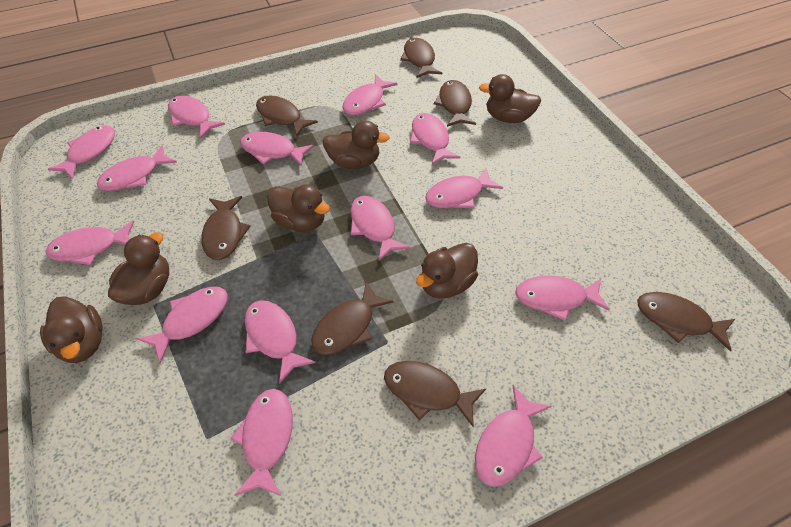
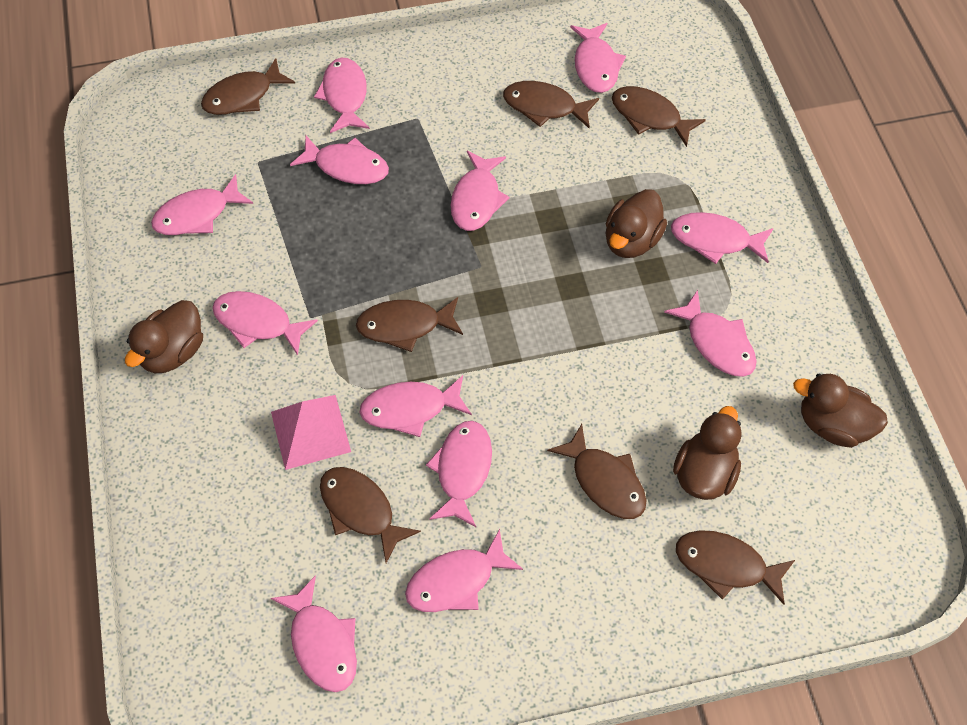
brown duck: [40,296,102,363] [108,232,169,305] [267,185,330,232] [322,120,390,169] [416,243,478,299] [479,74,541,123] = 6 -> [125,300,203,373] [606,189,667,258] [673,406,742,500] [793,374,888,448] = 4
pink fish: [46,220,134,265] [48,126,115,179] [97,145,177,191] [137,287,228,363] [168,95,225,138] [230,389,293,496] [240,132,314,166] [245,300,316,384] [342,74,397,116] [350,196,410,261] [410,113,461,165] [425,168,503,208] [475,385,552,487] [515,275,610,321] = 14 -> [151,174,253,235] [212,291,318,355] [271,575,357,692] [290,136,389,184] [314,57,370,133] [360,375,472,437] [405,529,523,612] [426,421,492,527] [450,150,510,231] [570,23,626,93] [664,290,757,377] [671,212,774,264] = 12
pink pyramid: none = 0 -> [271,395,351,470] = 1

